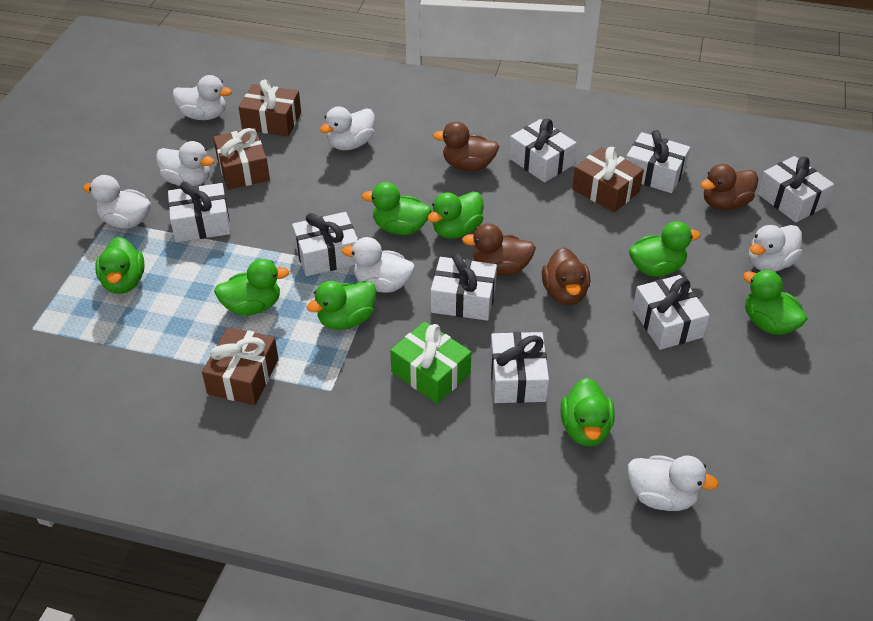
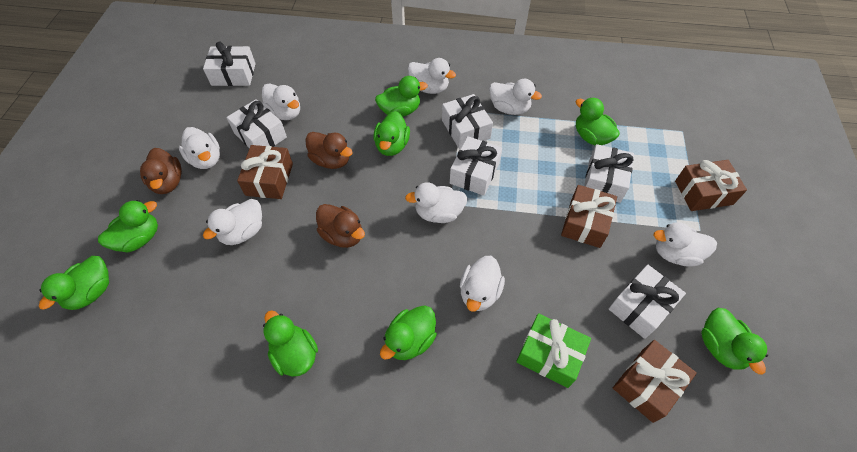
brown duck: [433,121,499,171] [462,223,536,276] [542,247,590,305] [700,164,758,210] = 4 -> [140,148,182,194] [305,132,353,169] [316,204,365,248] = 3
white duck: [83,175,151,228] [156,141,214,186] [173,75,232,120] [320,107,375,150] [342,237,415,293] [628,455,719,511] [749,225,802,272] = 7 -> [179,127,220,169] [203,199,262,245] [262,83,300,120] [405,182,467,223] [408,58,456,94] [460,256,505,311] [489,79,542,115] [653,222,717,266] = 8
white gift: [168,182,231,242] [292,212,358,276] [431,253,497,321] [490,332,549,403] [509,119,577,183] [626,130,690,193] [632,275,710,350] [757,156,834,223] = 8 -> [203,42,256,86] [226,99,287,148] [442,94,493,149] [450,136,502,196] [584,144,634,203] [609,265,686,339] = 6

